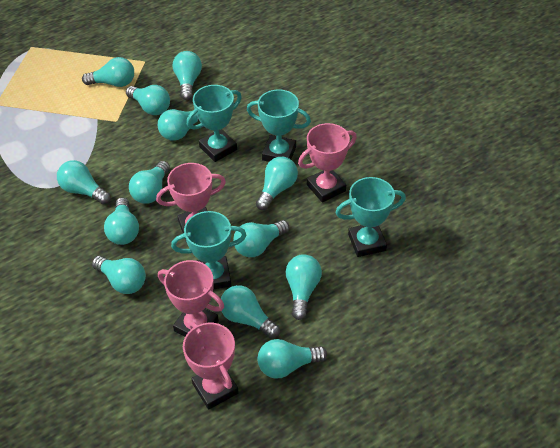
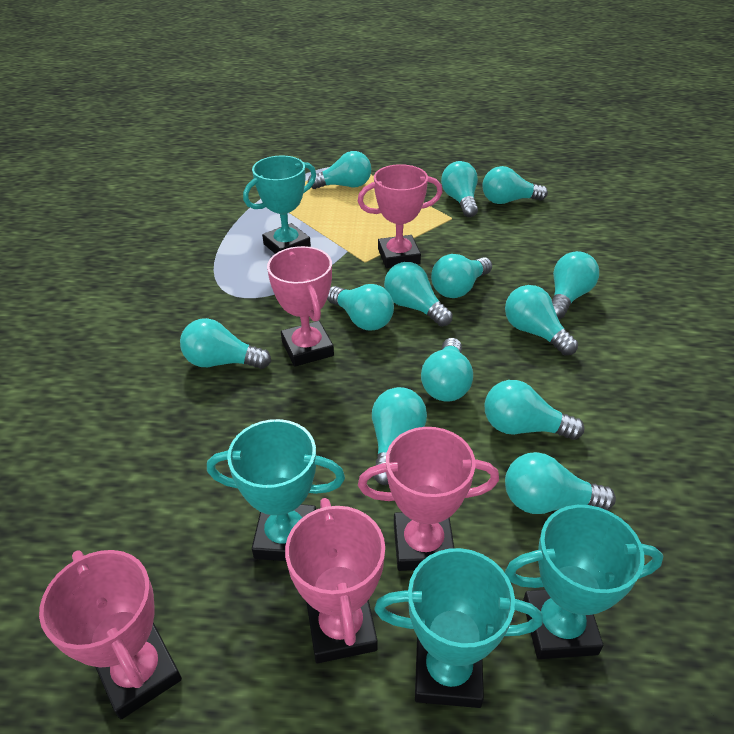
pink trophy: [156,163,226,240] [158,260,224,337] [183,322,239,410] [298,123,357,203] = 4 -> [39,550,182,719] [267,246,334,367] [285,498,385,663] [358,164,443,268] [358,427,499,571] = 5

